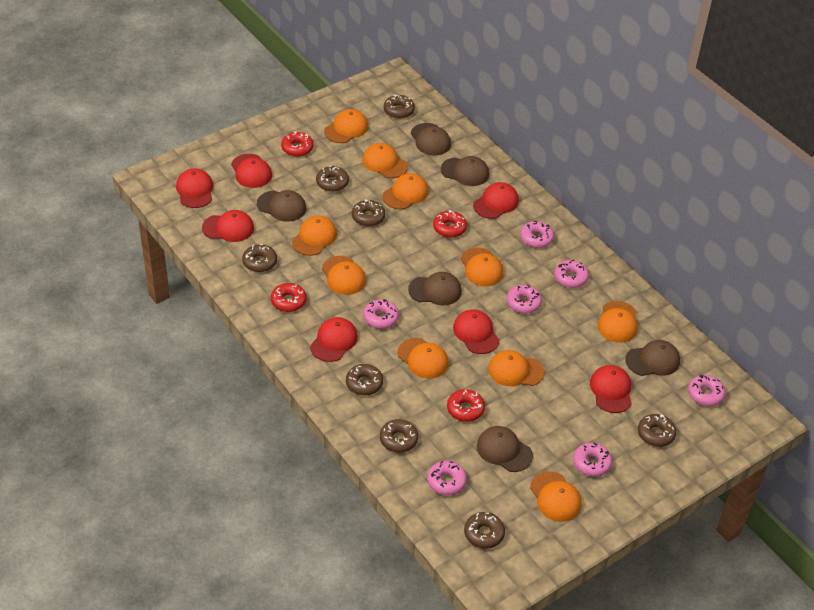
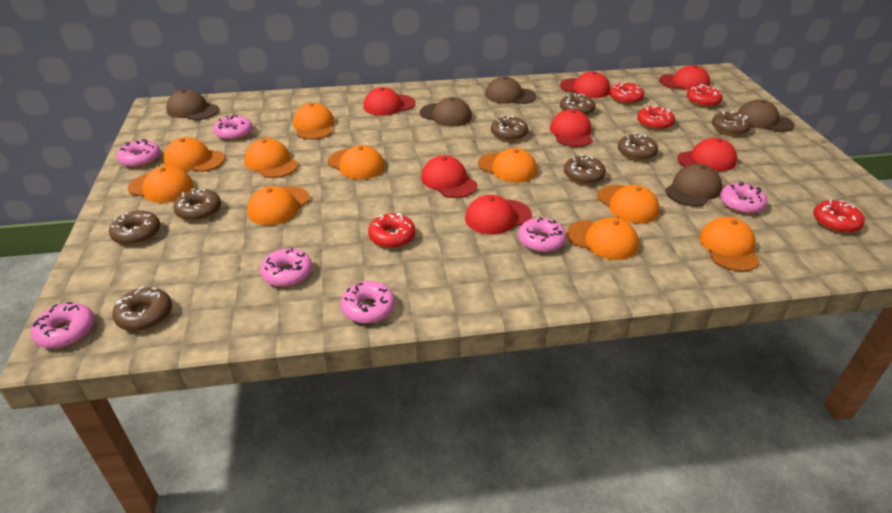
brown cap: [257,190,306,222] [408,272,462,306] [411,123,451,155] [441,156,489,186] [477,426,533,472] [625,340,680,376] = 6 -> [166,89,219,120] [420,97,472,127] [485,77,537,104] [665,164,722,207] [737,99,795,132] = 5
red donut: [271,283,307,312] [281,132,313,157] [433,210,467,238] [447,389,485,422] = 4 -> [368,213,416,248] [609,82,644,104] [637,105,675,130] [686,84,723,107] [813,199,865,233] = 5

